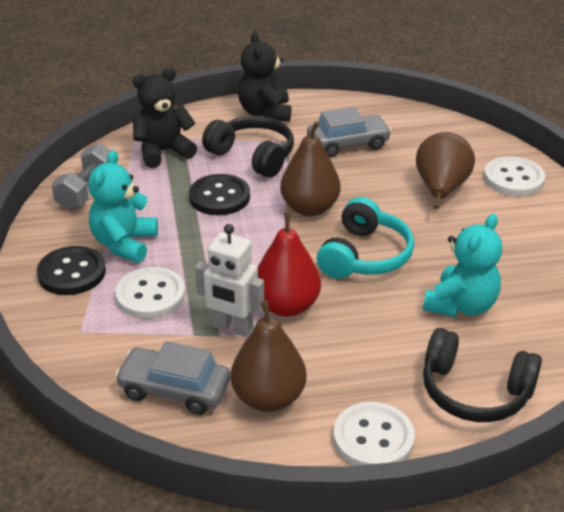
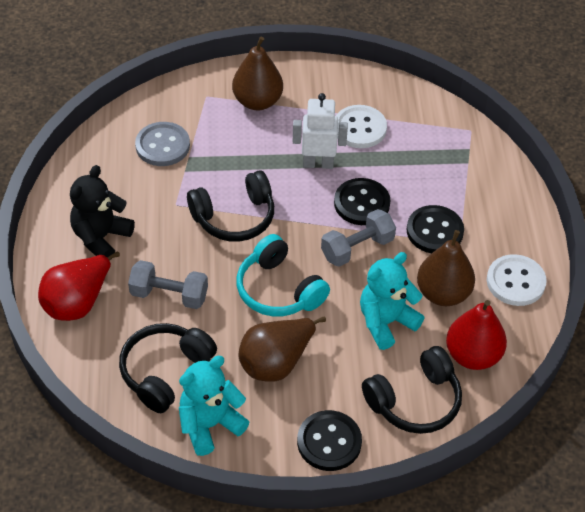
black button: [37,246,106,295] [189,174,250,215] = 2 -> [297,410,362,471] [334,178,391,225] [407,205,464,253] = 3
black headphones: [202,116,294,178] [423,328,542,422] = 2 -> [119,323,217,413] [187,170,274,242] [362,346,462,434] = 3
black teddy bear: [133,68,197,168] [238,32,291,122] = 2 -> [70,165,135,261] = 1
grey button: none = 0 -> [135,122,190,166] = 1
grey car: [115,341,231,415] [307,107,392,158] = 2 -> none = 0
grey dumbbell: [51,143,110,210] = 1 -> [128,260,208,309] [321,209,396,267] = 2
red pear: [257,212,321,317] = 1 -> [38,252,120,321] [446,300,507,370] = 2
white button: [115,267,185,319] [333,402,415,466] [484,156,545,196] = 3 -> [336,105,387,148] [487,254,547,306] = 2

